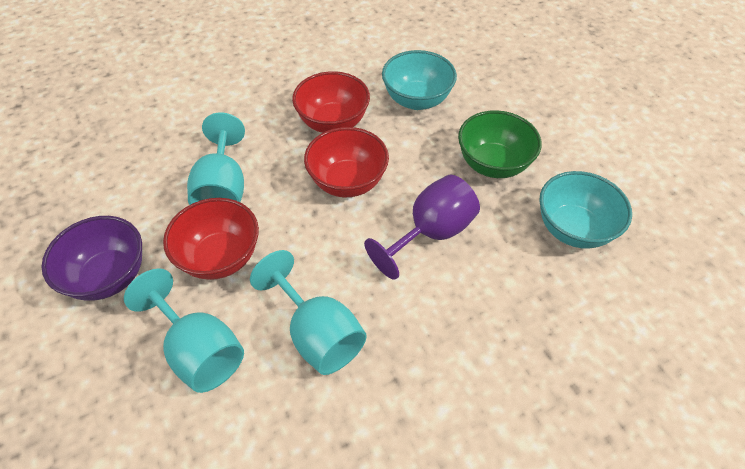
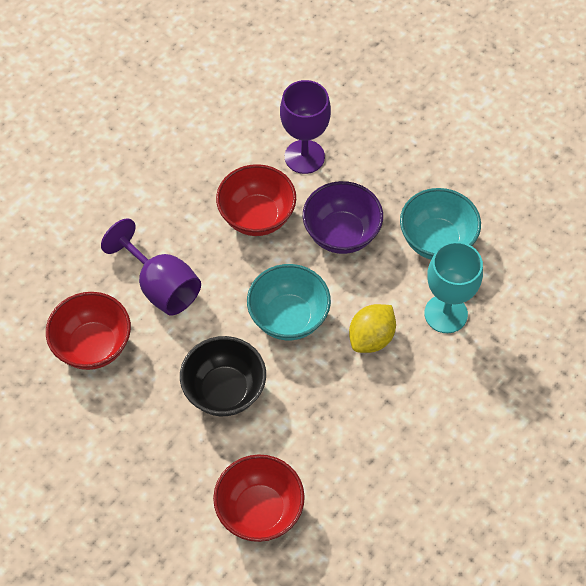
black bowl: none = 0 -> [180,336,266,416] = 1
green bowl: [458,110,542,178] = 1 -> none = 0
purple goblet: [364,175,480,280] = 1 -> [101,218,201,315] [280,80,331,174] = 2
turquoise goblet: [124,268,244,393] [187,112,245,205] [250,250,367,375] = 3 -> [424,242,483,333] = 1
yellow lemon: none = 0 -> [349,304,396,353] = 1

